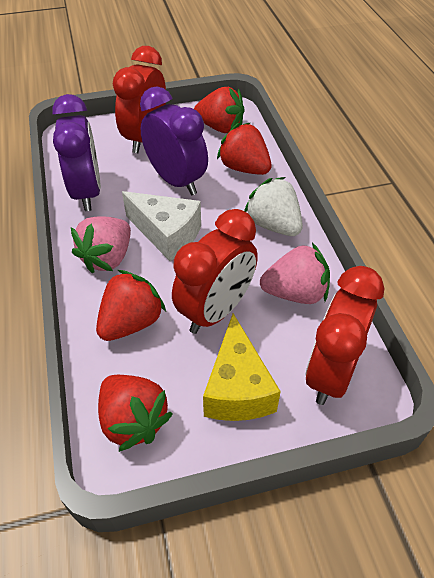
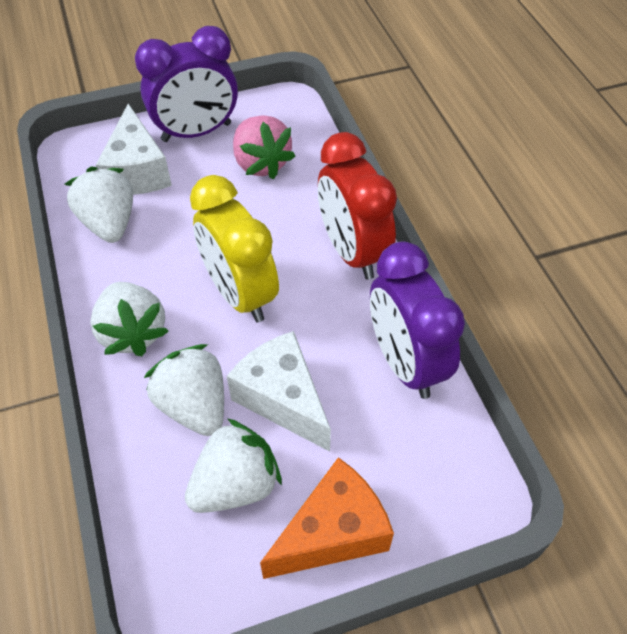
orange cheese: none = 0 -> [260,457,394,579] = 1
pink strawberry: [71,216,131,273] [260,243,330,304] = 2 -> [233,115,295,179] = 1
red clock: [113,46,166,153] [172,209,258,334] [305,266,385,405] = 3 -> [318,132,397,280] = 1
red strawberry: [96,270,166,341] [98,375,173,452] [194,87,245,133] [217,123,272,175] = 4 -> none = 0
white cheese: [122,191,201,261] = 1 -> [96,104,172,195] [227,331,331,451] = 2
white strawberry: [244,177,303,236] = 1 -> [65,167,133,243] [90,282,169,356] [144,344,224,436] [185,418,282,513] = 4
yellow cheese: [203,313,281,421] = 1 -> none = 0
yellow clock: none = 0 -> [190,175,279,322] = 1

